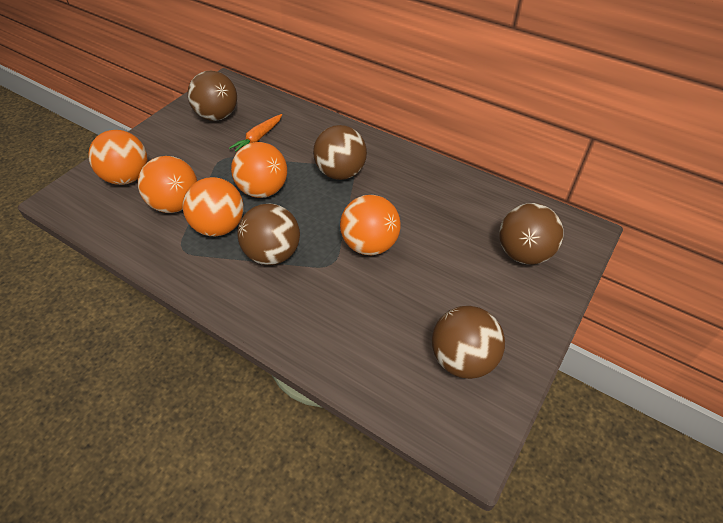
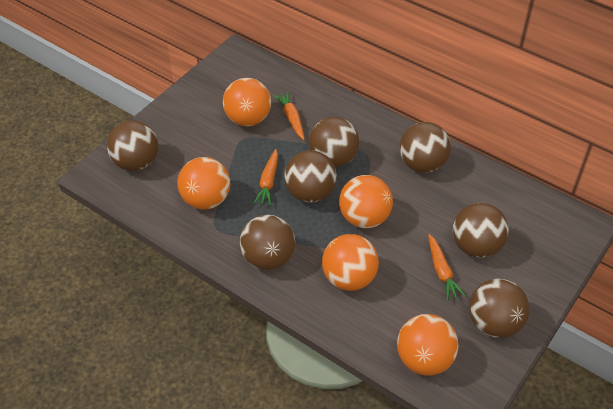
brown ball: [188,71,237,121] [237,204,300,265] [313,125,367,180] [432,306,505,379] [499,203,564,264] = 5 -> [107,120,158,171] [240,214,295,270] [284,150,337,203] [309,117,359,167] [400,122,451,173] [453,203,509,258] [469,278,529,338] = 7
orange carrot: [229,114,282,152] = 1 -> [254,149,278,205] [273,91,305,140] [428,234,466,300] = 3

